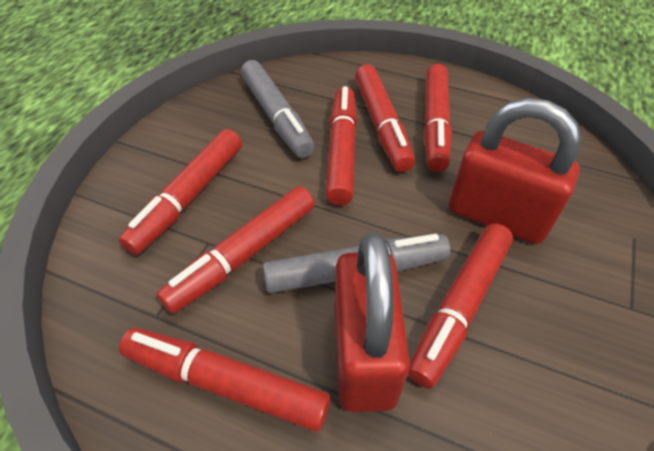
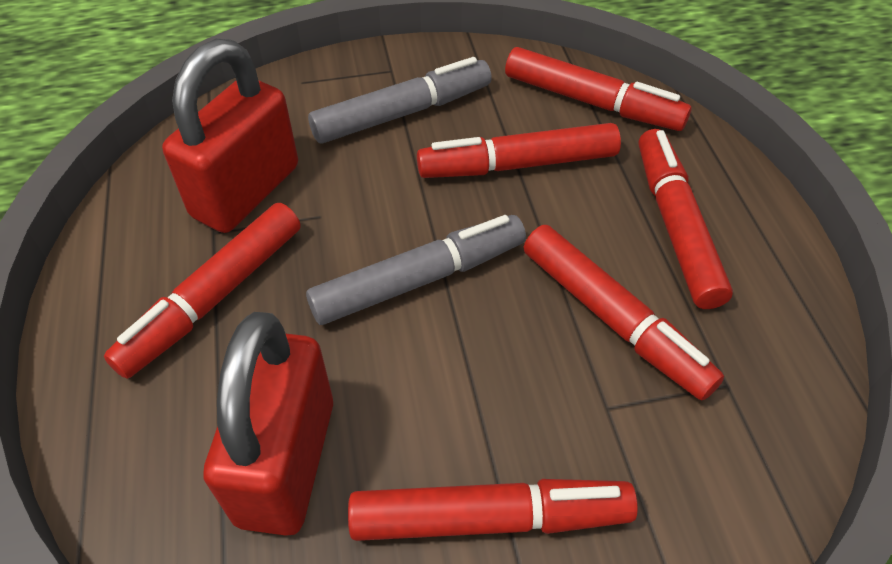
red marker: [119,129,242,255] [119,328,331,432] [156,186,315,314] [326,86,357,205] [355,64,415,172] [408,224,513,388] [424,64,452,172] = 7 -> [104,203,300,379] [348,479,638,541] [417,123,621,178] [505,47,692,131] [524,225,724,401] [639,129,733,309] = 6

